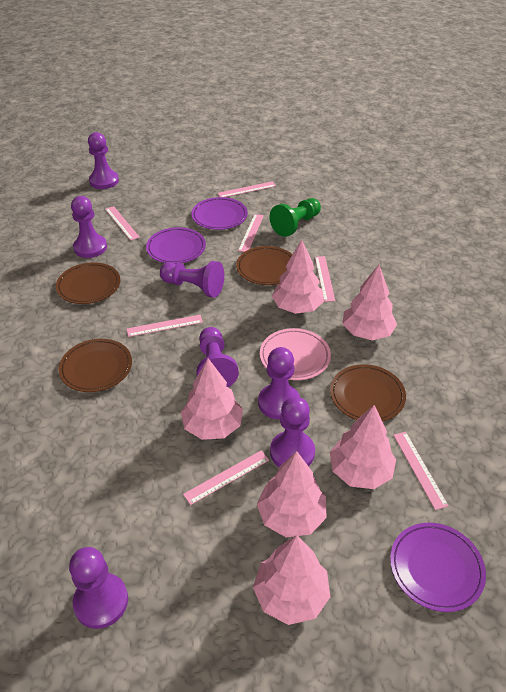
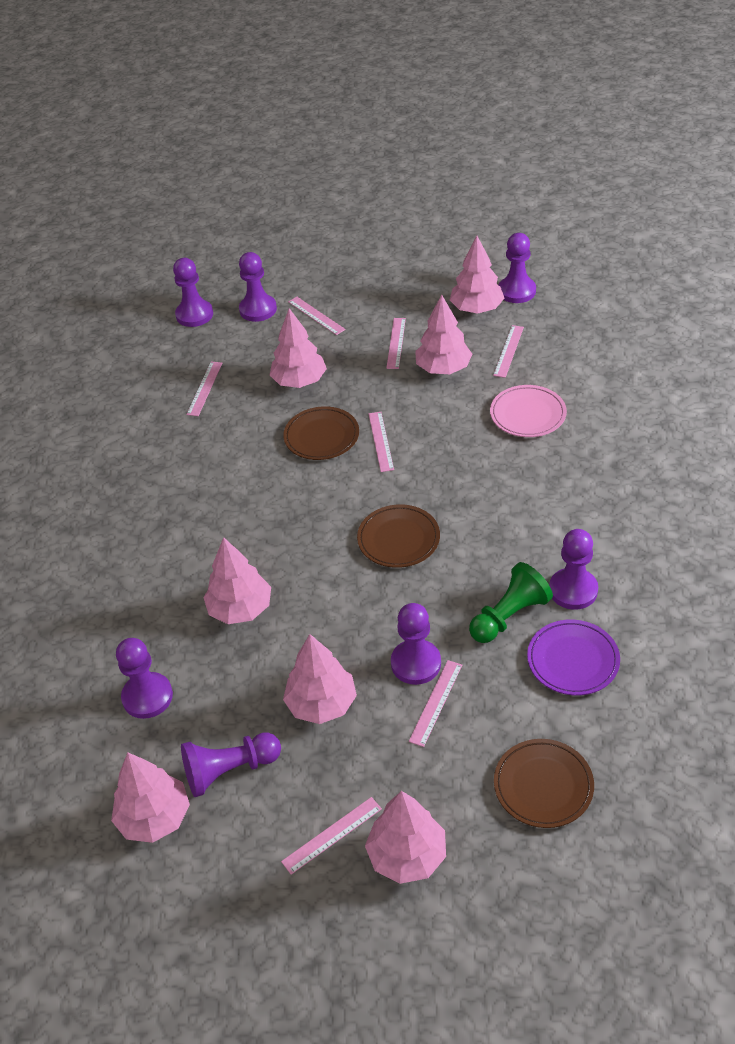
brown plate: [56,262,120,304] [59,339,132,392] [236,246,293,285] [330,364,406,421] = 4 -> [283,406,359,460] [357,504,440,568] [494,739,594,828] = 3
pink tree: [181,359,243,440] [253,535,330,625] [257,451,327,537] [272,240,324,314] [330,405,396,489] [342,265,397,340] = 6 -> [111,752,190,843] [203,537,271,624] [270,308,327,388] [283,634,357,724] [365,791,446,884] [415,294,472,374] [450,236,504,314] = 7
purple plate: [146,227,206,264] [191,197,248,230] [390,523,486,612] = 3 -> [527,620,620,695] = 1

